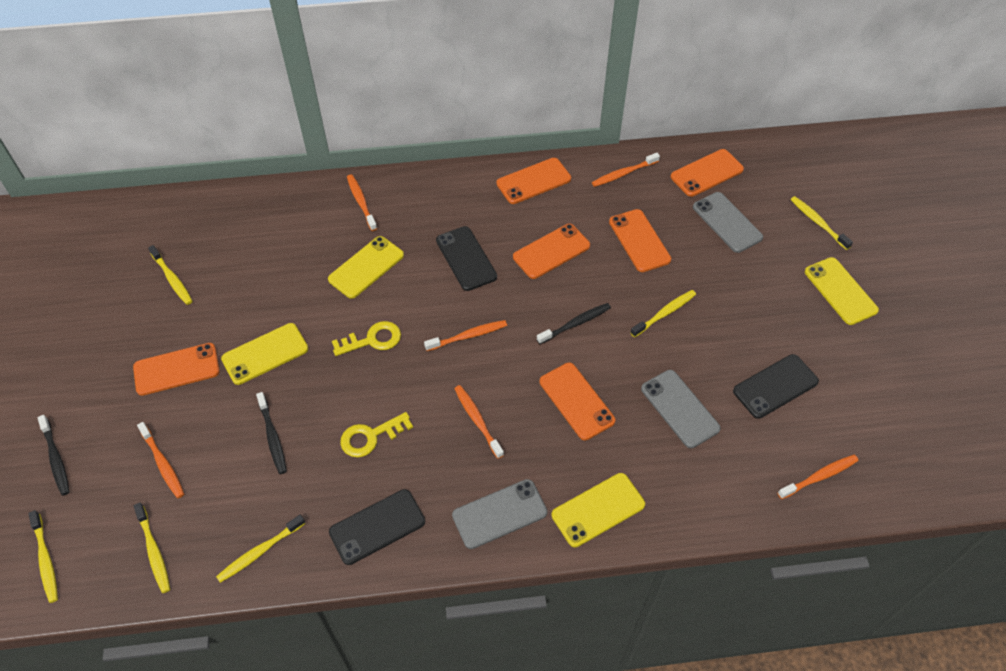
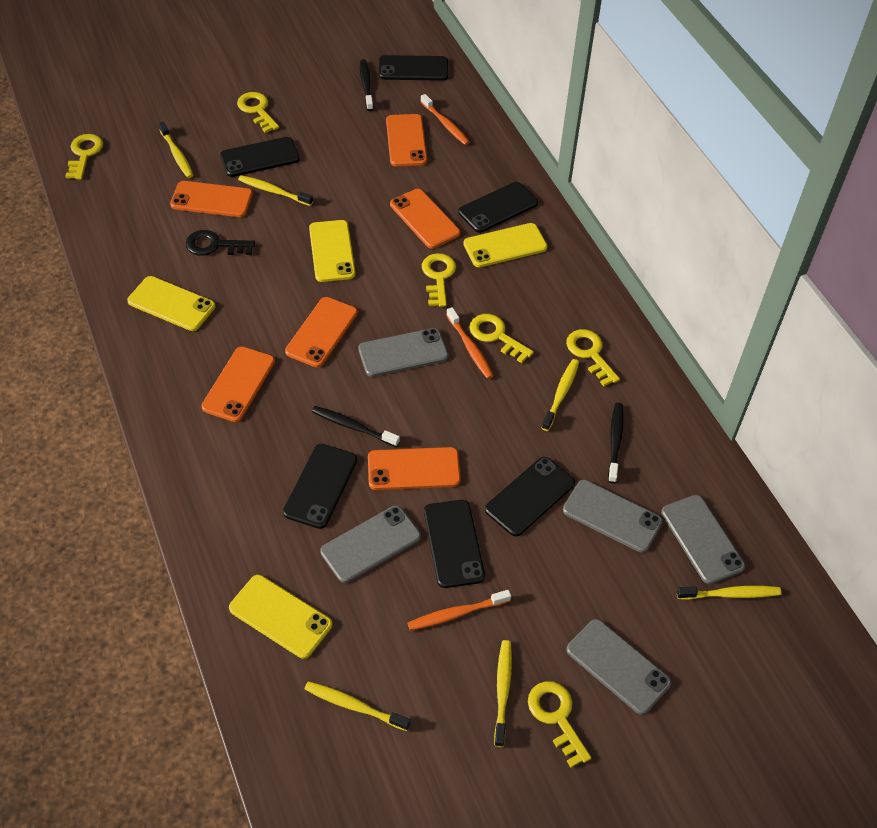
black key: none = 0 -> [186,230,255,256] = 1
black phone: [329,489,425,565] [436,226,497,291] [733,354,819,419] = 3 -> [220,137,300,177] [283,444,357,529] [379,55,448,81] [424,500,485,588] [458,182,538,233] [485,457,575,536] = 6
grey phone: [452,479,547,549] [641,370,721,448] [693,192,763,253] = 3 -> [320,506,421,583] [358,328,448,377] [563,480,663,553] [566,619,671,715] [661,495,745,584] = 5
orange toothbrush: [137,422,184,498] [347,174,377,231] [424,320,507,351] [454,385,504,459] [592,153,660,187] [778,455,859,499] = 6 -> [408,590,511,630] [421,94,470,145] [446,307,493,379] = 3
yellow key: [332,321,401,356] [340,412,413,457] = 2 -> [65,134,103,180] [237,92,279,133] [422,253,456,307] [469,314,534,363] [528,681,591,767] [566,329,620,386] = 6

